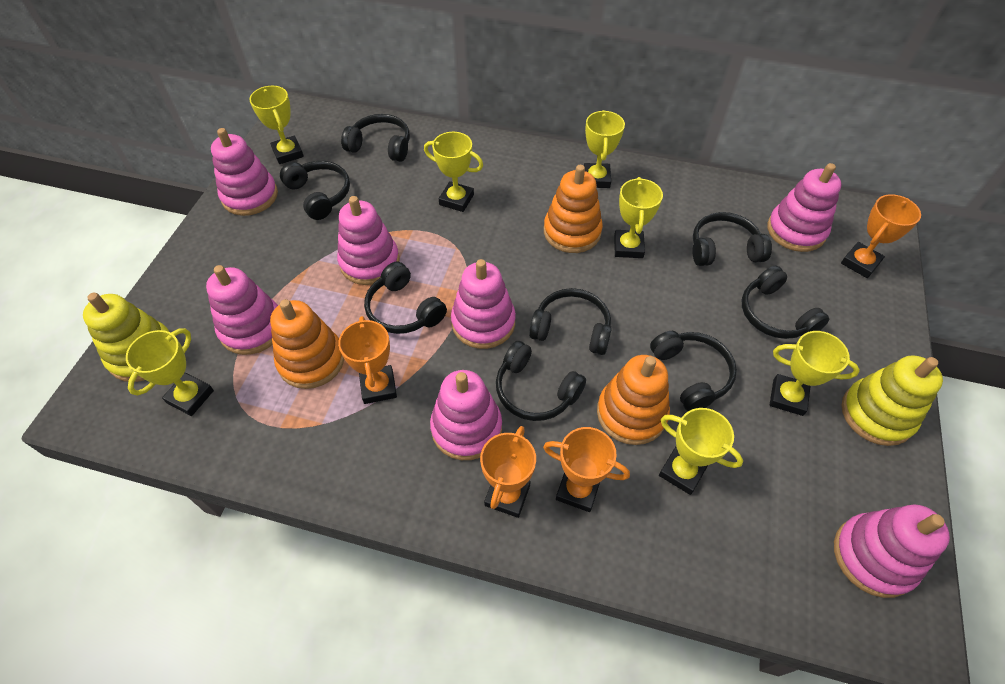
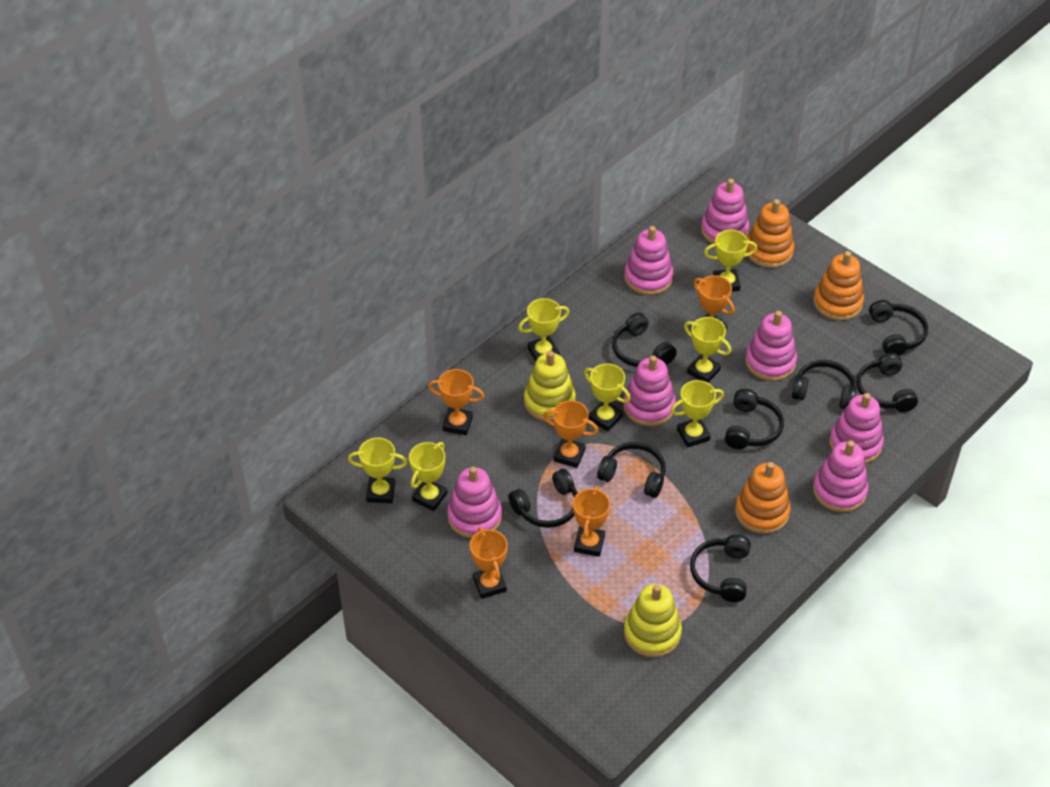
orange trophy: [338,316,397,404] [480,426,536,518] [543,427,630,512] [841,194,921,278] = 4 -> [428,369,484,435] [470,527,508,599] [543,400,599,468] [573,486,610,557] [694,275,735,330] = 5

